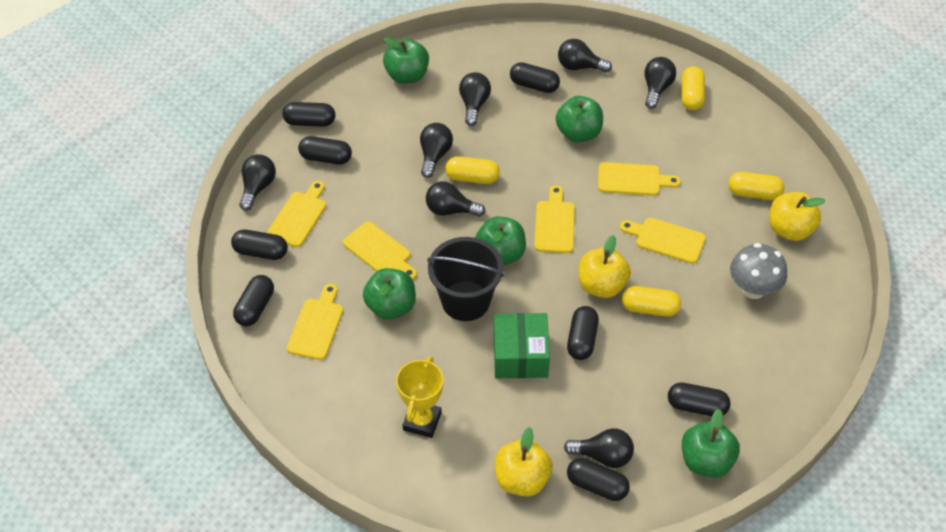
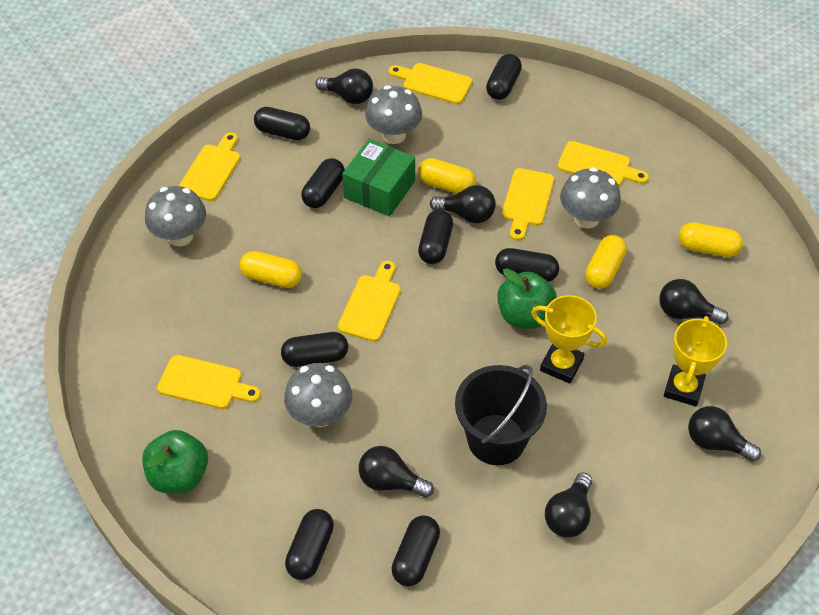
black light bulb: [239,154,276,211] [420,123,453,178] [426,181,485,217] [459,72,491,126] [558,39,612,73] [564,428,634,468] [644,57,676,109] = 7 -> [316,68,373,104] [359,446,434,498] [430,185,496,223] [545,472,592,538] [659,279,729,325] [688,406,761,462] = 6
green apple: [363,268,416,320] [383,37,429,84] [475,216,526,266] [556,96,603,142] [682,409,740,478] = 5 -> [142,430,208,493] [497,268,557,329] = 2
grey mushroom: [730,243,787,299] = 1 -> [145,186,206,246] [284,363,352,427] [365,85,422,144] [560,167,621,229] = 4
yellow apple: [495,427,553,496] [579,235,631,298] [769,192,825,241] = 3 -> none = 0
yellow trophy: [396,356,443,438] = 1 -> [531,295,607,384] [663,316,727,407] = 2

